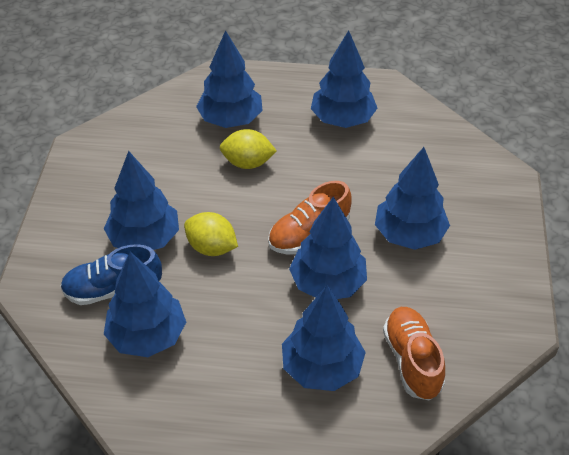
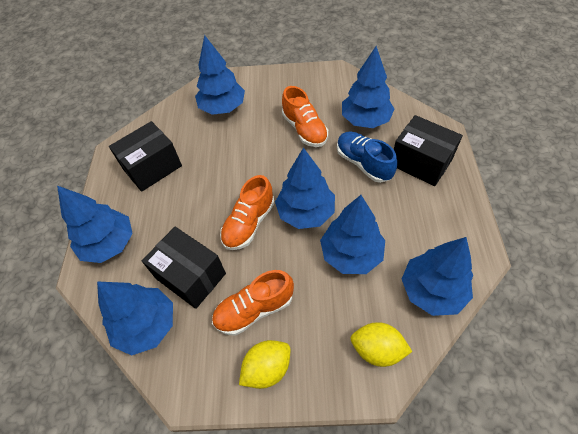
black box: none = 0 -> [109,121,182,192] [142,227,226,309] [394,115,463,186] = 3
orange shoe: [268,181,352,254] [383,307,445,401] = 2 -> [212,270,294,336] [220,175,275,250] [282,86,328,147] = 3

